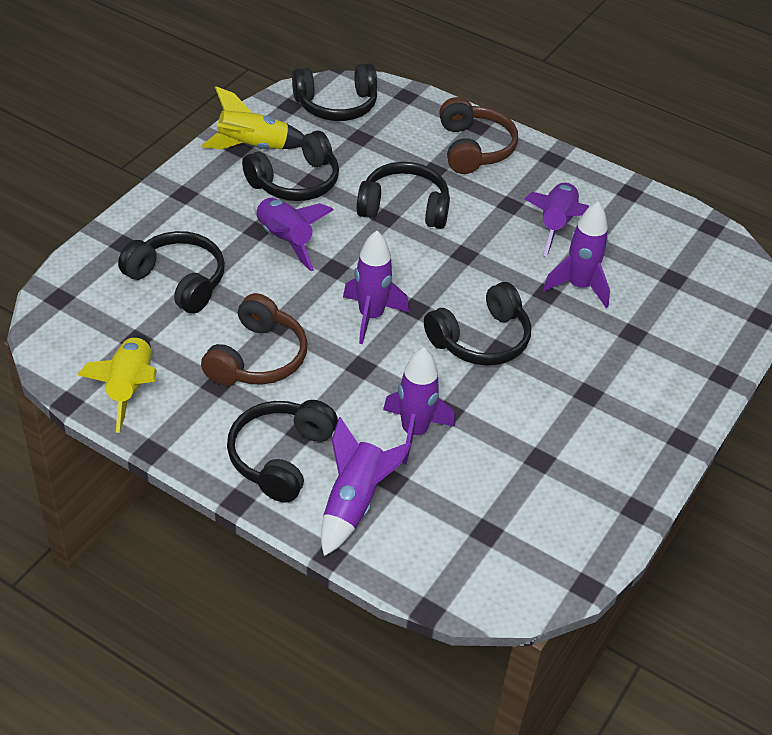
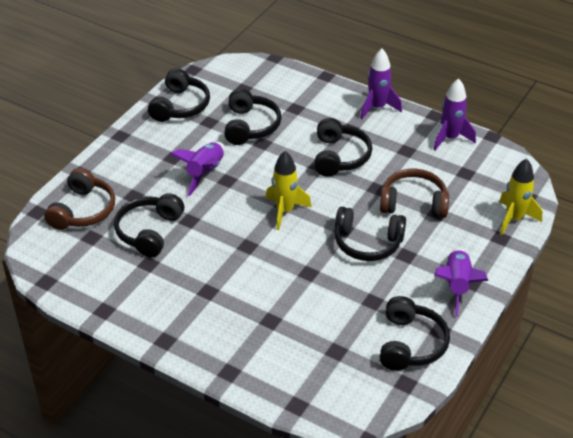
purple rocket: [254,198,334,271] [321,417,412,556] [343,231,409,344] [383,347,455,465] [524,182,589,257] [543,201,610,308] = 6 -> [170,142,225,196] [360,49,402,119] [433,78,476,150] [434,248,488,316] = 4

